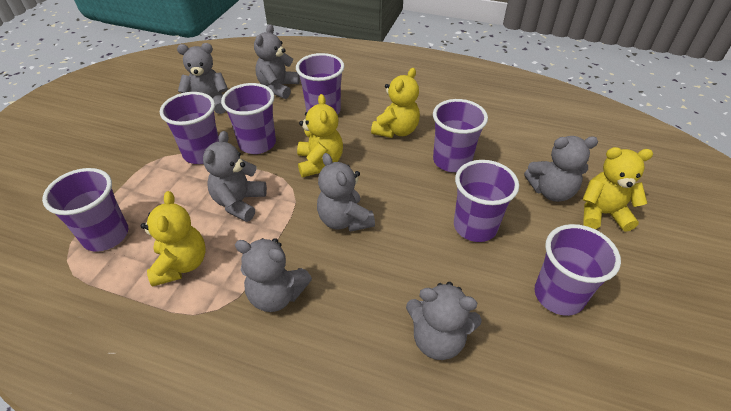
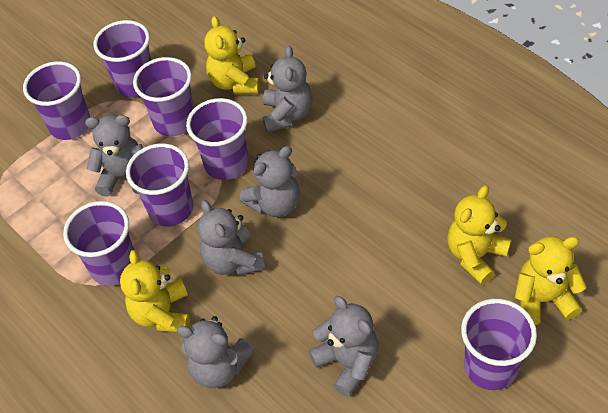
grey teddy bear: [177,43,228,114] [203,131,267,222] [235,238,312,312] [254,24,300,99] [317,153,375,232] [406,282,482,360] [524,136,598,202] = 7 -> [85,115,143,197] [177,316,255,388] [198,200,265,276] [240,146,300,217] [263,45,313,132] [309,296,378,397] = 6

